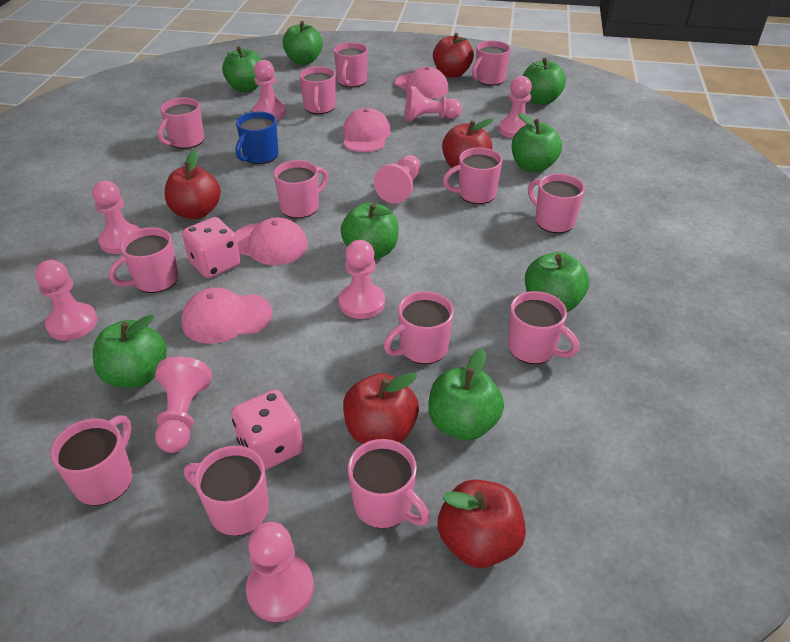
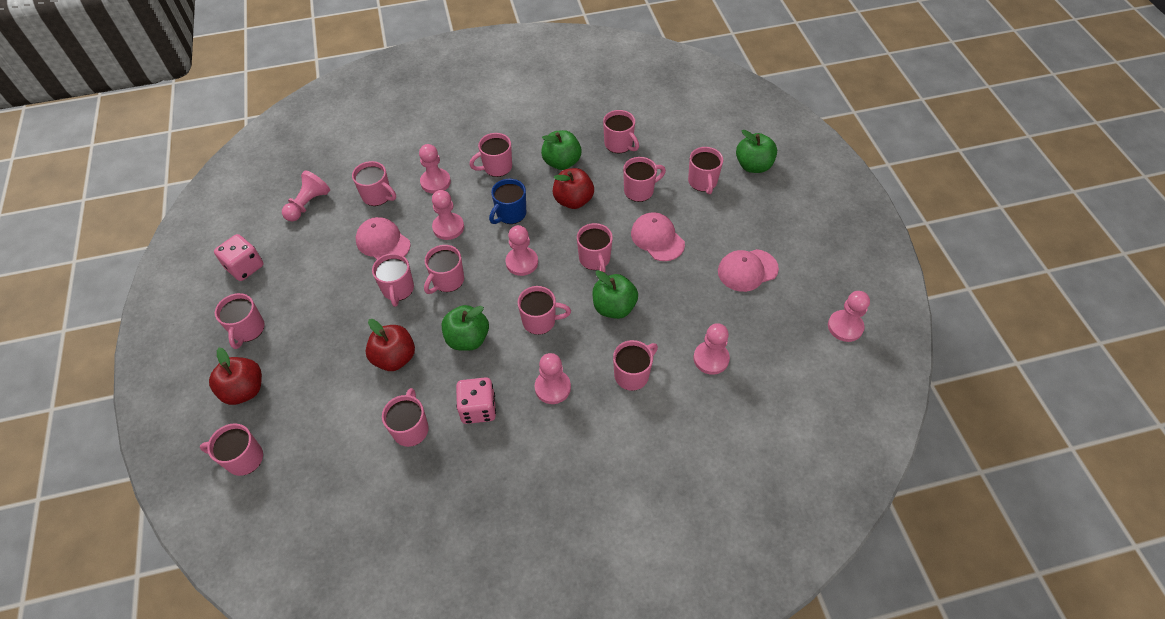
green apple: [93,315,167,388] [222,46,262,92] [283,21,323,65] [341,203,399,259] [428,348,504,440] [512,113,562,172] [523,58,566,105] [525,252,589,312] = 8 -> [442,305,489,351] [541,130,582,170] [592,270,638,319] [736,130,777,173] = 4
pink cap: [181,288,272,344] [235,218,308,265] [343,108,391,152] [395,67,449,99] = 4 -> [356,217,411,260] [631,212,685,261] [718,249,779,292] = 3
pink pawn: [35,260,97,341] [92,181,140,254] [155,356,212,453] [246,522,314,622] [252,60,286,120] [339,240,385,319] [374,155,421,204] [405,86,462,122] [498,76,532,138] = 9 -> [282,170,330,222] [419,144,451,194] [432,190,464,240] [505,225,538,276] [535,353,571,404] [693,323,730,375] [828,291,870,342] = 7
red apple: [165,150,221,219] [343,372,419,444] [433,33,474,78] [437,479,526,568] [442,118,493,172] = 5 -> [209,348,262,405] [365,319,415,371] [553,168,594,209] = 3

